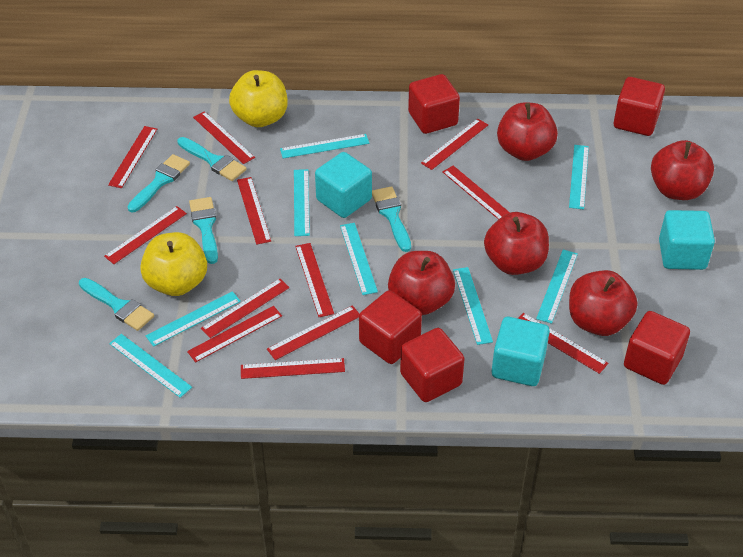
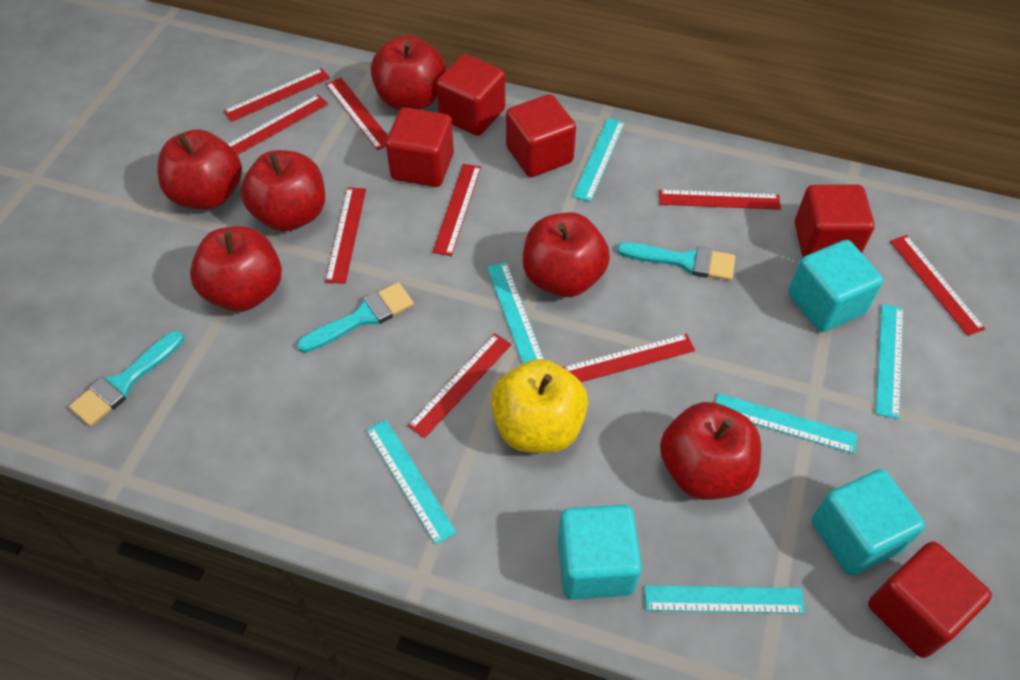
red apple: [388,251,455,315] [484,212,549,275] [497,103,558,161] [569,270,637,336] [651,140,714,200] = 5 -> [158,130,242,210] [190,226,282,312] [240,150,325,231] [371,35,446,110] [523,213,610,297] [660,402,761,500] = 6
red ruler: [104,206,187,264] [108,126,157,188] [187,306,282,362] [193,111,255,164] [201,279,290,338] [237,177,271,245] [241,358,345,379] [267,305,359,360] [295,243,334,317] [421,119,488,170] [442,165,510,220] [518,313,608,374] = 12 -> [223,68,330,122] [228,95,328,155] [325,187,366,284] [326,78,388,150] [408,334,512,438] [432,164,481,256] [562,334,695,382] [659,190,781,210] [890,235,986,336] = 9
turquoise brush: [79,278,154,331] [127,154,190,213] [177,137,246,181] [189,197,218,264] [372,186,411,252] = 5 -> [69,331,184,427] [297,282,414,353] [617,242,735,281] = 3
turquoise ruler: [109,334,192,398] [146,291,241,347] [280,134,369,158] [294,169,310,236] [340,223,378,295] [453,267,493,345] [536,250,578,324] [569,145,589,209] = 8 -> [366,420,457,545] [487,262,544,363] [573,118,625,202] [644,585,805,614] [715,393,858,454] [876,304,903,419] = 6
yellow apple: [140,232,207,296] [229,70,287,127] = 2 -> [491,359,588,453] = 1

